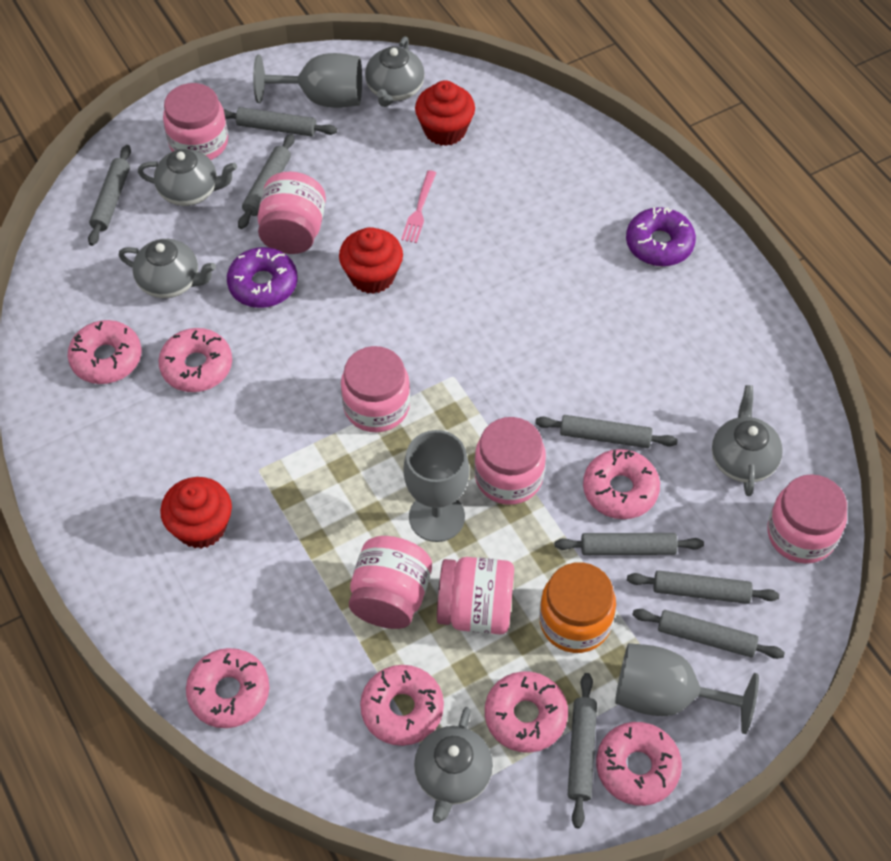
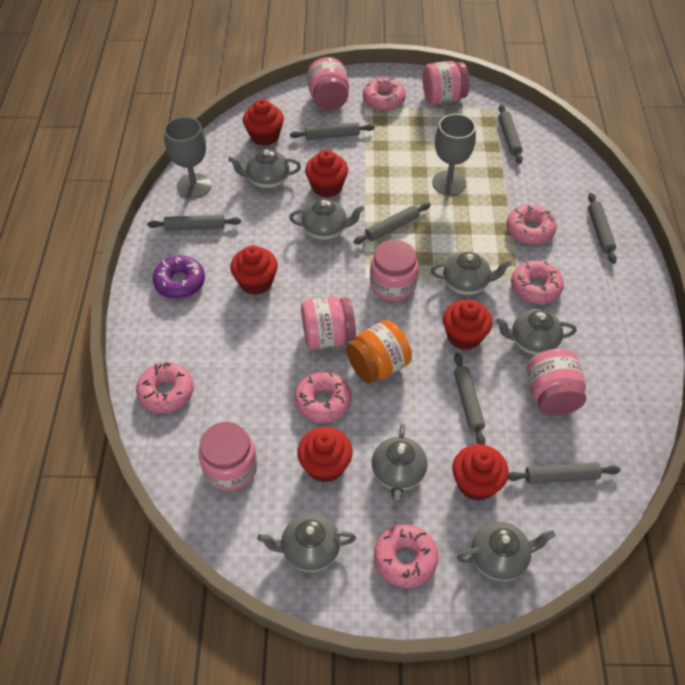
grey goblet: [253,53,362,108] [403,430,469,542] [615,643,759,734] = 3 -> [164,117,211,198] [432,114,476,196] = 2
grey rolling pin: [88,145,131,246] [224,107,337,136] [238,134,294,229] [535,415,678,448] [555,533,704,555] [568,673,597,828] [627,570,779,604] [632,609,785,659] = 8 -> [147,215,241,231] [290,122,375,140] [353,203,431,244] [454,353,486,445] [498,104,523,164] [508,462,620,484] [588,193,617,264] = 7
grey teapot: [119,239,216,298] [138,149,237,206] [365,36,425,107] [414,707,493,823] [712,385,783,496] = 5 -> [228,149,301,189] [257,513,356,572] [289,199,364,240] [372,423,427,501] [431,252,512,295] [457,522,555,581] [496,309,577,355] = 7
pink donut: [68,320,142,384] [158,328,232,392] [186,648,269,728] [360,665,444,746] [485,671,568,753] [583,449,660,519] [596,722,682,806] = 7 -> [136,362,194,413] [294,371,352,423] [363,77,406,111] [374,524,438,588] [507,205,557,245] [511,260,564,304] = 6
pink fork: [401,170,436,243] = 1 -> none = 0
pink jar: [163,83,228,160] [257,172,326,254] [341,346,410,432] [349,536,432,629] [437,557,514,634] [474,417,546,505] [767,474,847,564] = 7 -> [199,422,257,491] [301,297,356,350] [307,57,349,110] [370,239,419,301] [423,61,469,105] [527,349,586,415] = 6
purple donut: [227,247,297,308] [626,207,696,266] = 2 -> [153,255,205,299] = 1
red cupcake: [160,477,232,549] [339,227,403,294] [415,80,475,146] = 3 -> [230,245,278,295] [243,99,284,146] [297,427,352,483] [305,150,348,197] [443,300,493,350] [452,444,509,501] = 6

